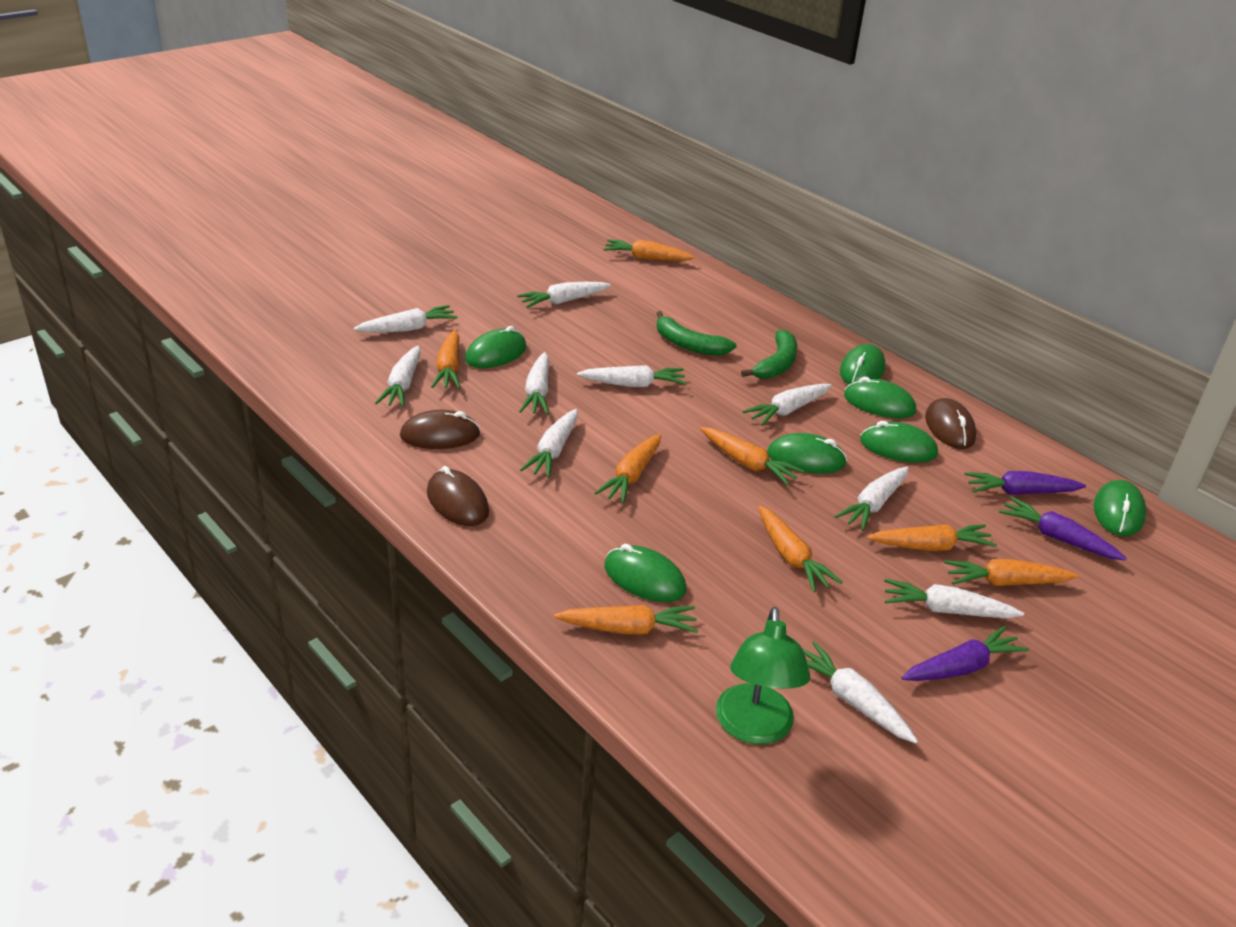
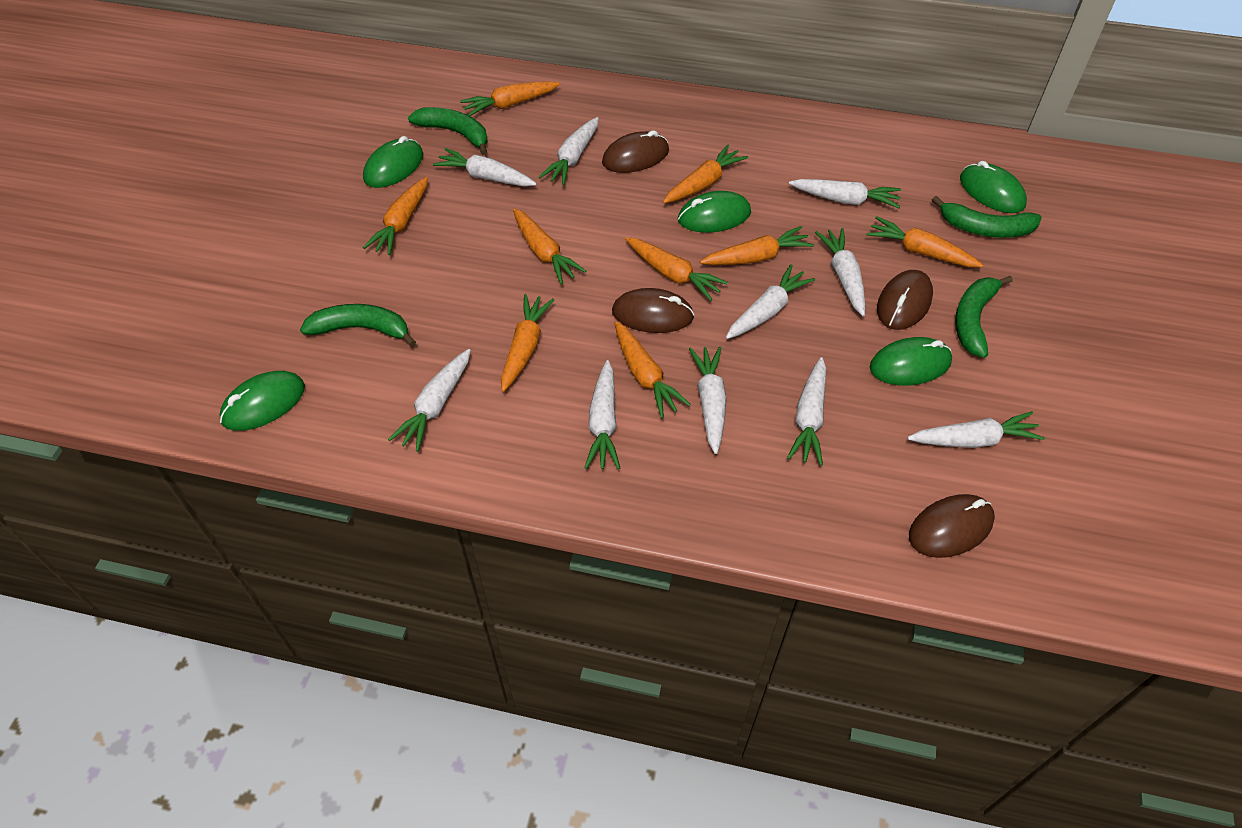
brown mouse: [400,410,481,449] [427,466,489,526] [925,398,976,449] = 3 -> [602,130,669,173] [612,288,695,333] [877,270,933,330] [909,494,995,558] = 4
green banana: [656,311,737,356] [741,330,797,379] = 2 -> [300,304,416,347] [408,107,488,155] [932,196,1042,238] [955,276,1013,358] = 4
green lamp: [716,607,810,744] = 1 -> none = 0
green mouse: [465,326,527,368] [604,544,687,602] [767,433,847,474] [840,344,885,384] [844,377,916,418] [860,421,938,463] [1094,480,1146,536] = 7 -> [219,371,305,431] [363,136,423,188] [678,191,751,232] [870,337,952,386] [960,161,1027,213] = 5
orange carrot: [431,330,461,389] [554,605,698,634] [595,434,661,504] [604,239,695,261] [700,427,805,486] [758,506,843,592] [867,524,997,551] [944,559,1078,586] = 8 -> [363,177,428,255] [460,81,560,116] [501,294,554,392] [513,208,586,284] [615,321,691,418] [625,237,728,301] [663,145,748,203] [700,226,814,265] [867,216,983,267] = 9
purple carrot: [902,626,1029,681] [964,471,1086,495] [999,496,1127,561] = 3 -> none = 0

